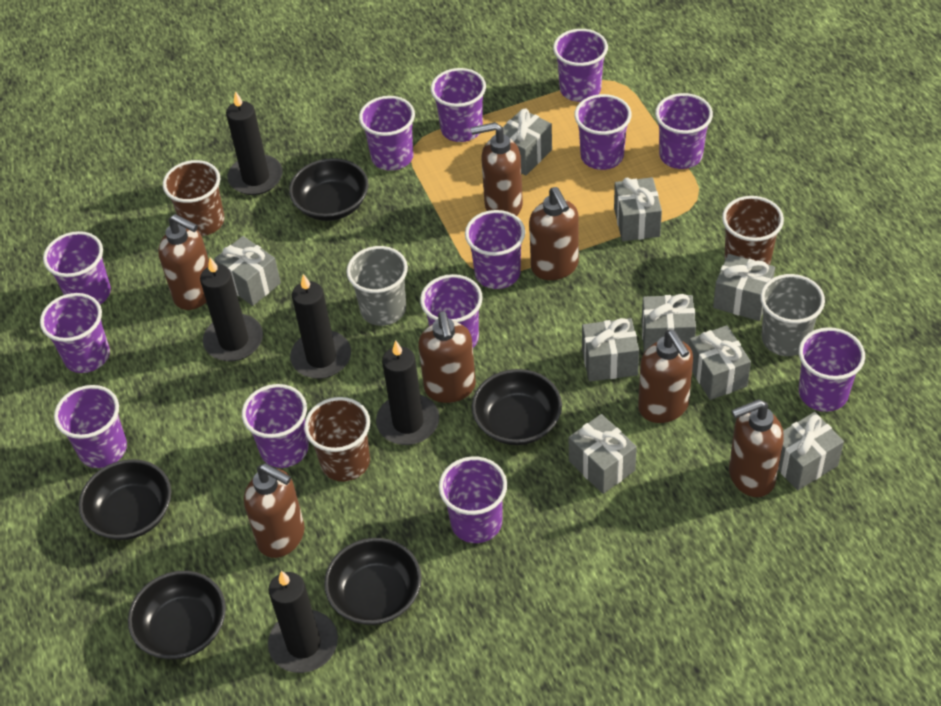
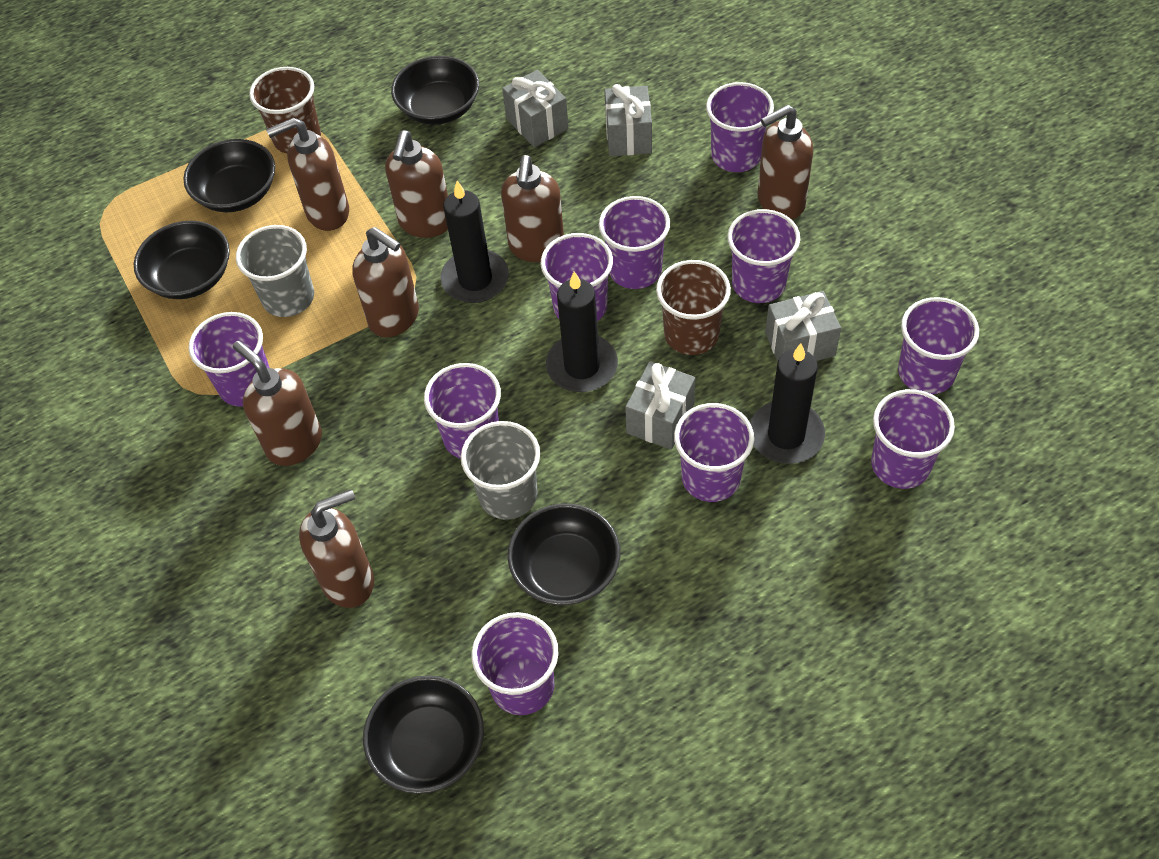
black candle: [200,258,263,362] [226,91,283,195] [268,571,338,673] [290,274,351,379] [376,340,439,445] = 5 -> [441,181,509,303] [546,271,618,392] [750,344,825,464] = 3
brown cup: [163,160,224,236] [304,397,370,482] [722,196,784,265] = 3 -> [249,67,321,154] [656,260,731,355] = 2
grey gift: [214,236,281,306] [495,109,552,175] [569,414,637,494] [582,318,639,382] [614,177,662,241] [642,294,696,352] [689,325,751,400] [713,254,775,321] [778,412,844,490] = 9 -> [502,70,568,147] [604,84,652,156] [625,361,695,450] [765,291,841,361] = 4
purple cup: [40,293,110,373] [43,231,111,304] [54,385,127,468] [242,384,309,468] [359,96,415,171] [420,274,483,348] [431,68,486,142] [439,456,507,543] [465,210,525,289] [553,29,608,102] [574,94,631,170] [655,93,713,169] [799,327,865,412] = 13 -> [188,312,270,407] [424,363,501,459] [472,612,559,715] [541,233,613,321] [599,196,670,289] [674,403,754,502] [706,82,774,172] [727,209,800,303] [871,389,955,489] [898,297,979,394] = 10

